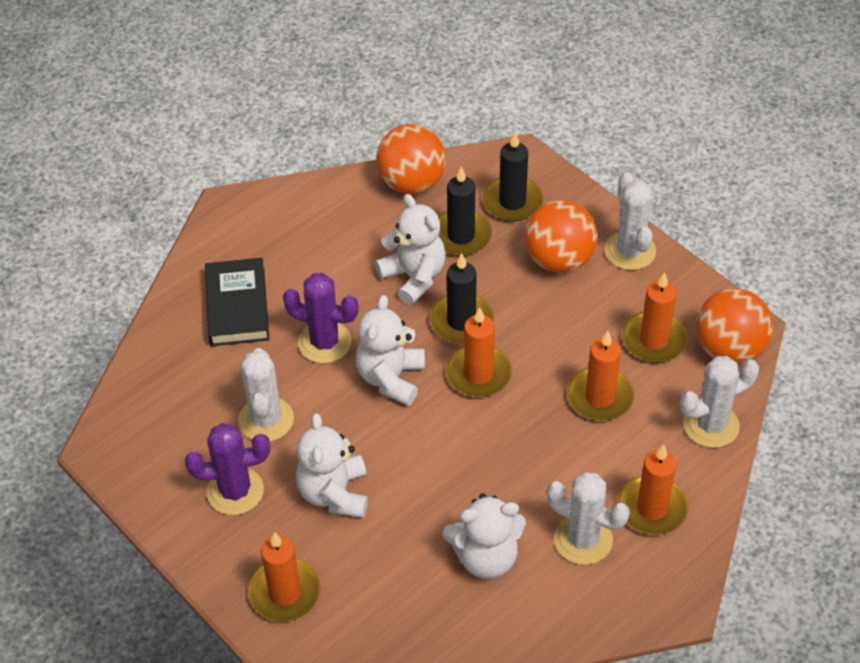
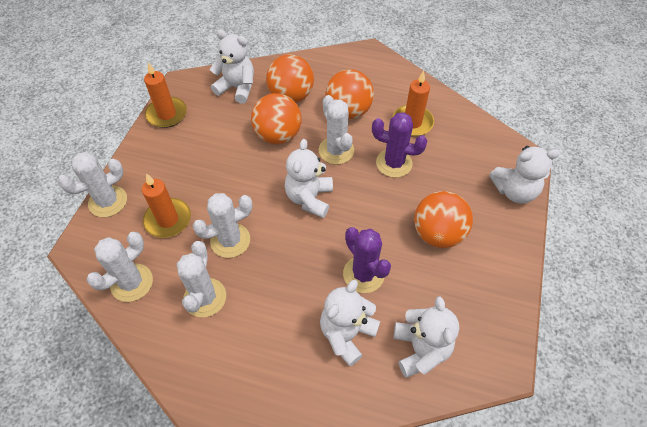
black book: [205,258,269,346] = 1 -> none = 0
black candle: [430,253,494,343] [438,167,492,256] [482,132,543,221] = 3 -> none = 0
orange ball: [376,124,446,194] [525,200,598,273] [696,288,773,364] = 3 -> [251,93,302,144] [266,54,314,103] [325,69,374,119] [414,191,473,248] = 4
orange candle: [248,532,321,622] [446,307,512,397] [567,331,634,421] [618,444,688,535] [622,272,688,363] = 5 -> [142,173,191,238] [144,62,187,128] [393,70,434,136] = 3
white cactus: [238,348,294,442] [547,472,630,565] [604,172,656,270] [680,356,759,448] = 4 -> [58,152,127,217] [87,232,153,302] [177,241,226,317] [193,193,252,258] [319,95,354,164] = 5
white teddy bear: [296,413,368,518] [356,295,425,406] [375,194,446,305] [442,493,526,579] = 4 -> [210,30,254,104] [285,139,333,218] [320,280,380,366] [394,296,459,378] [489,146,560,204] = 5

